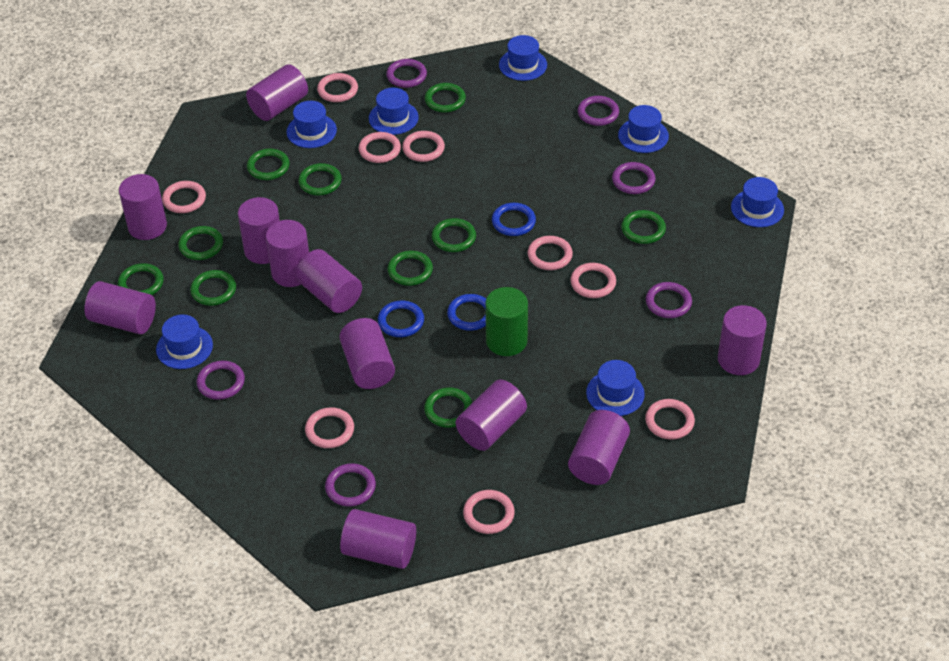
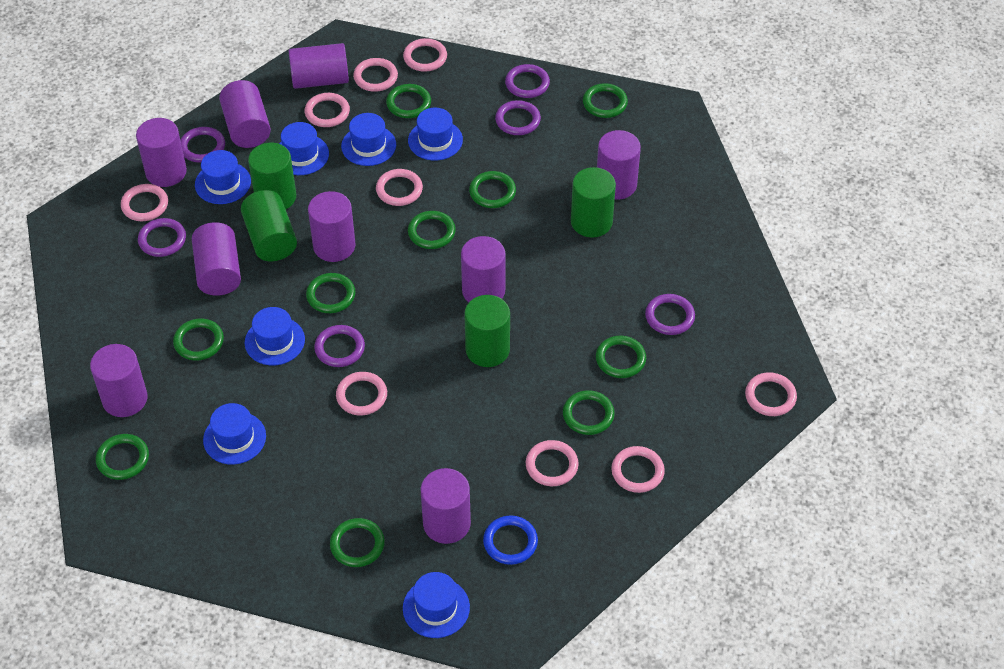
blue ring: [378,301,424,337] [447,294,486,331] [492,203,536,236] = 3 -> [483,515,538,565] = 1
green cylinder: [485,287,528,356] = 1 -> [241,190,297,262] [248,143,296,209] [464,295,510,367] [571,167,616,238] = 4
purple cylinder: [84,281,156,334] [119,174,167,240] [238,197,280,264] [246,64,308,121] [266,220,309,287] [295,249,362,313] [339,318,395,389] [340,509,416,569] [456,380,527,451] [568,410,630,485] [718,305,767,375] = 11 -> [90,344,148,417] [136,118,187,187] [192,222,241,296] [219,80,271,148] [289,43,349,89] [308,191,356,262] [421,468,471,544] [461,236,506,303] [597,130,641,200] = 9

